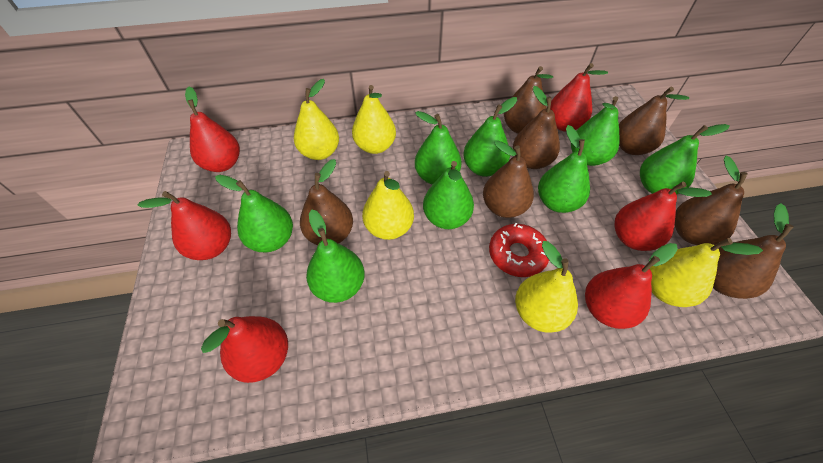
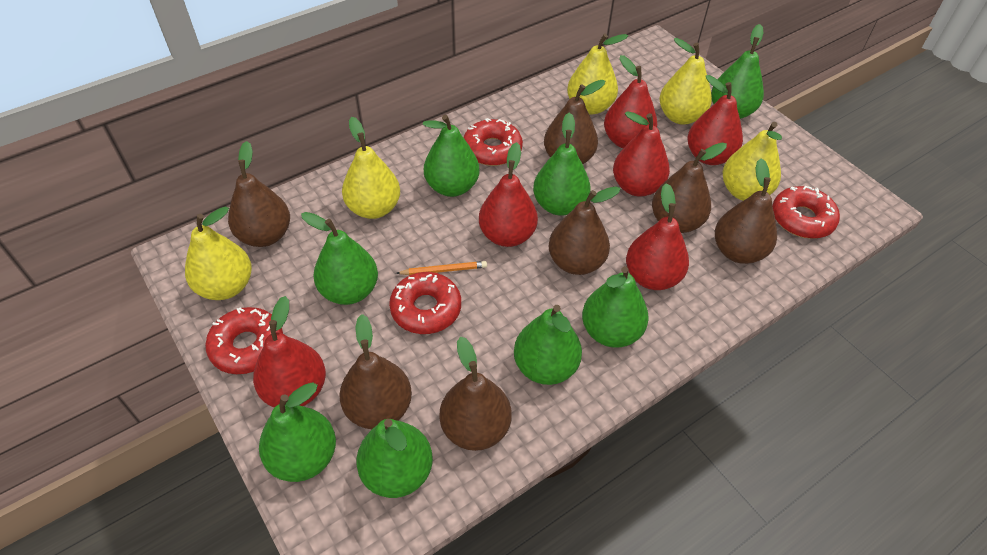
orange pencil: none = 0 -> [396,261,487,275] = 1
red donut: [489,223,549,277] = 1 -> [205,307,283,374] [389,272,461,334] [463,118,523,166] [772,186,840,239] = 4

